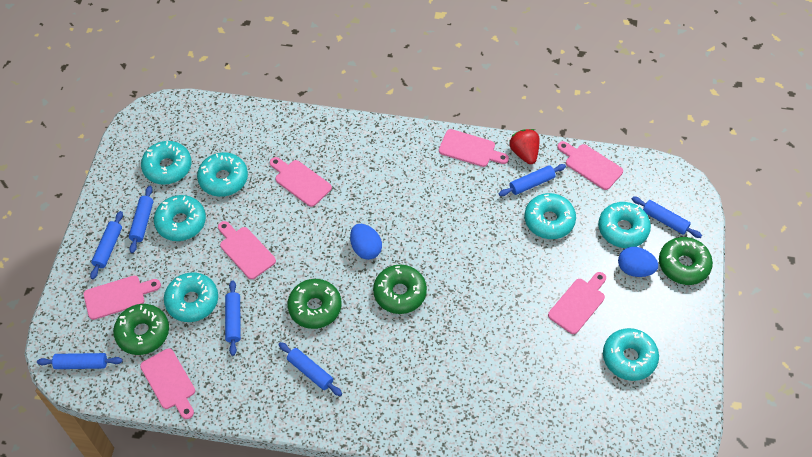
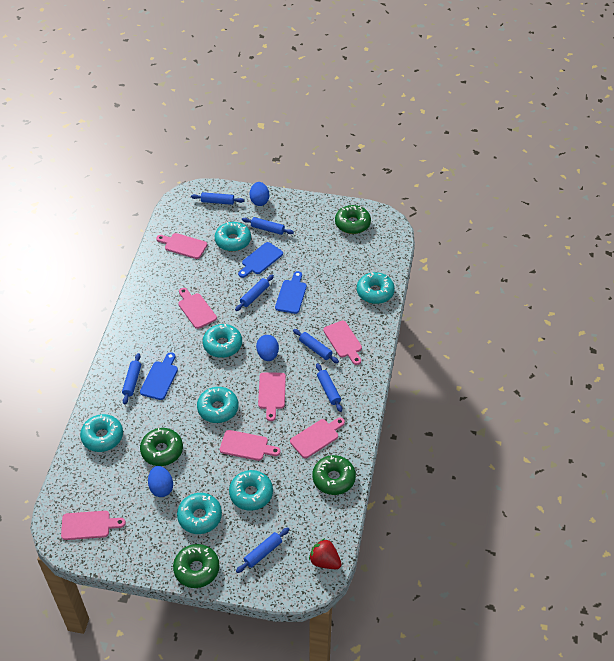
blue cutting board: none = 0 -> [140,352,178,400] [238,242,283,278] [275,271,307,314] = 3
blue egg: [350,224,382,260] [618,247,658,277] = 2 -> [148,466,173,497] [250,182,269,206] [256,335,279,361] = 3

